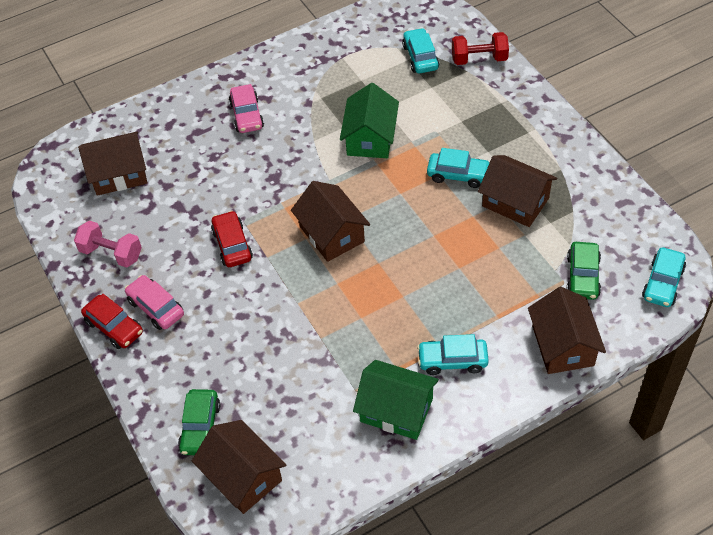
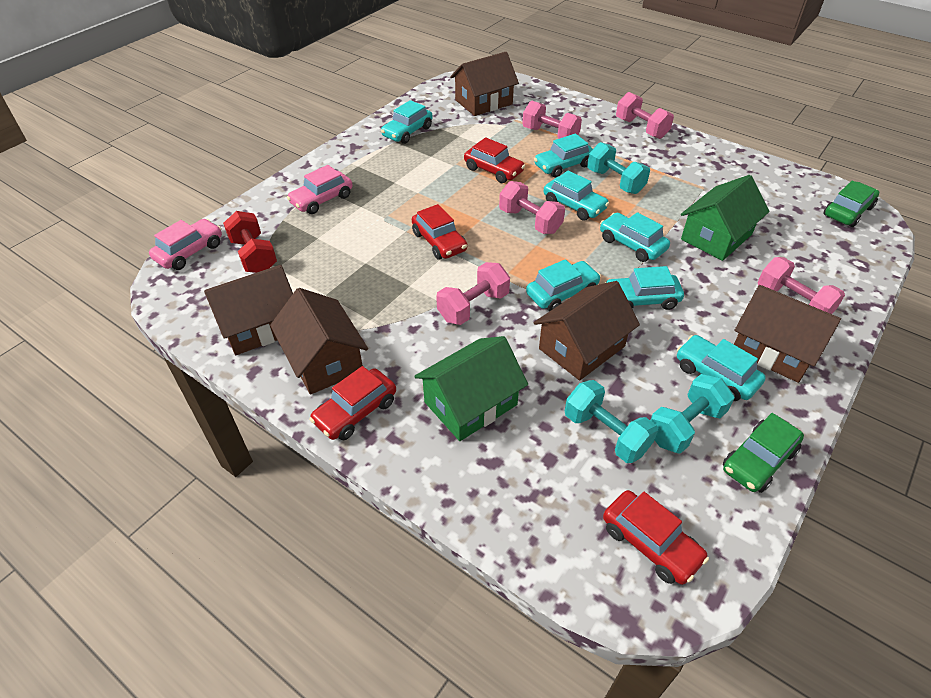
pink dumbbell: [74,221,142,268] = 1 -> [436,262,510,325] [499,181,565,234] [522,101,582,139] [616,92,674,139] [757,257,845,314] = 5
red car: [81,294,143,349] [211,211,253,267] = 2 -> [309,366,396,440] [412,204,467,260] [464,137,525,183] [603,490,709,585] = 4
turquoise car: [402,28,439,73] [417,334,489,375] [427,148,489,188] [642,247,686,307] = 4 -> [381,100,433,144] [526,259,601,311] [534,133,593,178] [544,171,609,221] [600,212,670,262] [605,266,684,310] [677,335,766,401] = 7
turquoise dumbbell: none = 0 -> [565,380,658,463] [587,142,650,194] [650,374,735,454] = 3

